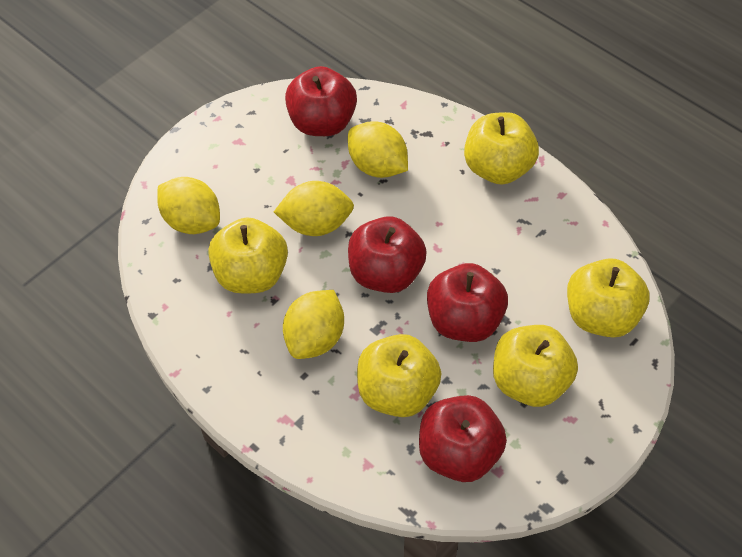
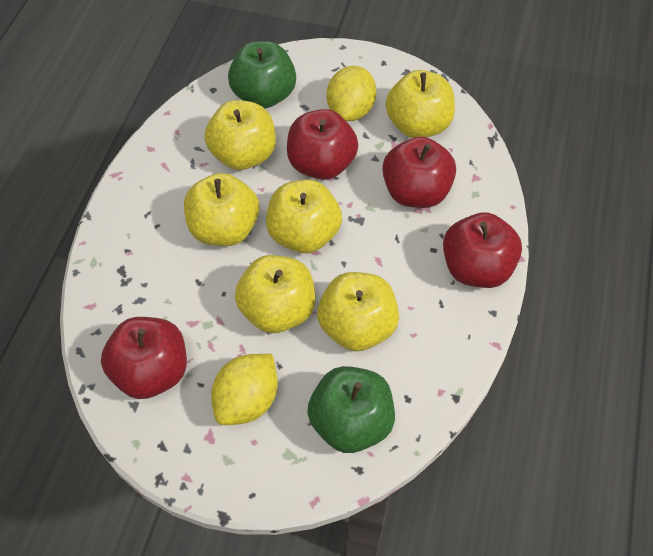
green apple: none = 0 -> [228,41,296,108] [307,366,395,453] = 2
yellow apple: [208,217,288,293] [357,334,442,417] [464,112,539,185] [493,325,578,407] [567,258,650,338] = 5 -> [184,173,259,246] [204,100,276,170] [235,255,315,333] [266,180,342,253] [317,272,399,351] [386,70,455,138] = 6
yellow lemon: [157,177,220,234] [274,181,354,236] [283,290,344,359] [348,121,408,178] = 4 -> [211,354,278,425] [326,66,376,121] = 2

